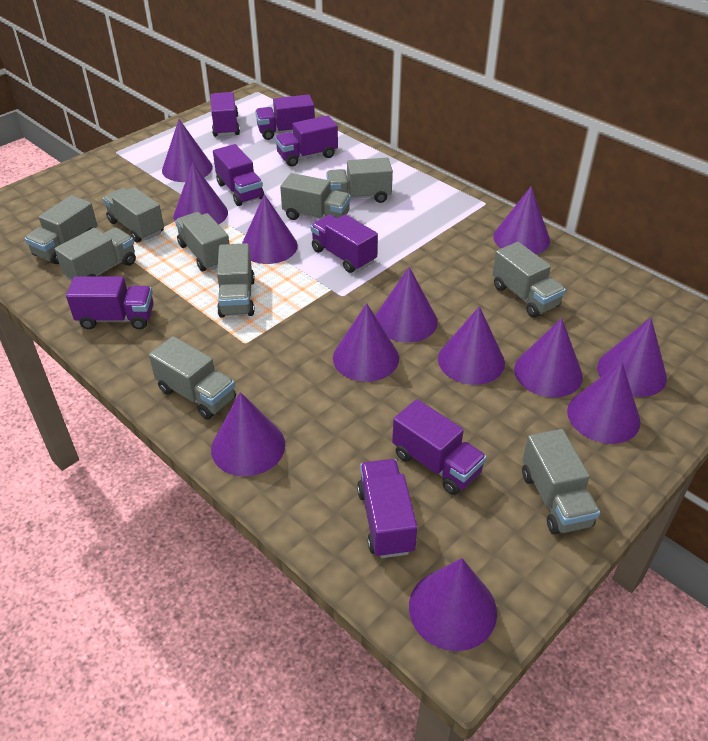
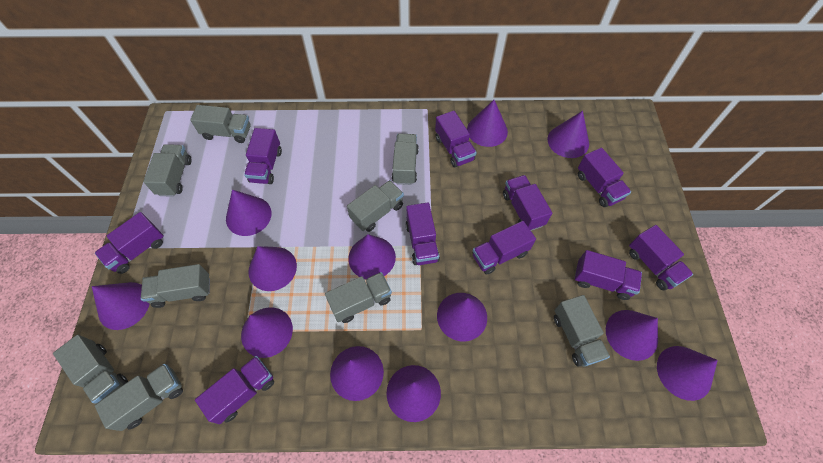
grey truck: [25,195,98,264] [55,227,136,281] [103,187,164,243] [149,336,236,419] [175,212,229,271] [217,243,255,318] [280,173,351,220] [326,158,393,203] [492,242,566,317] [522,429,600,535] = 10 -> [53,335,128,404] [95,364,183,431] [141,264,210,308] [143,144,192,197] [190,105,251,143] [325,272,392,323] [347,180,404,232] [392,134,419,185] [554,295,610,367] = 9
purple truck: [66,276,154,329] [211,92,240,137] [213,144,264,206] [255,95,315,140] [275,115,338,167] [310,214,378,273] [357,459,417,558] [392,399,486,495] = 8 -> [95,212,164,274] [195,356,274,424] [244,128,282,184] [405,202,440,265] [435,111,477,168] [473,221,536,275] [503,175,552,231] [575,250,642,300] [578,148,631,207] [629,225,693,290] = 10

